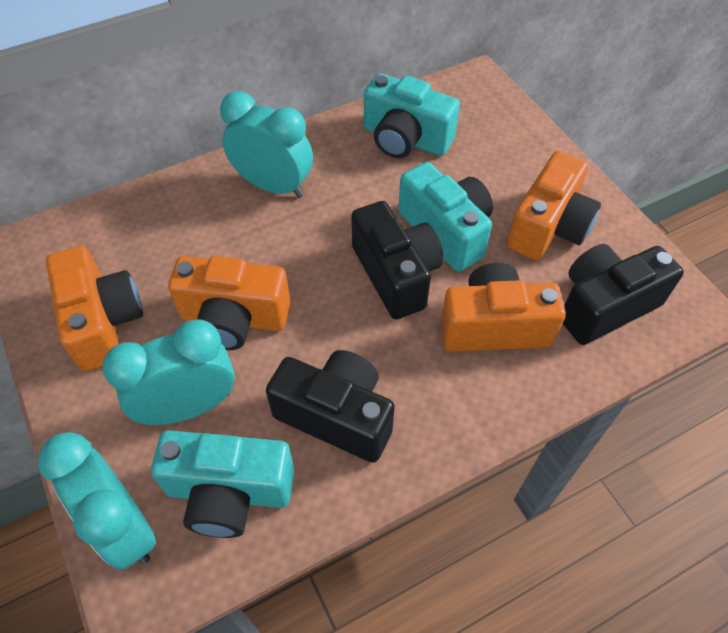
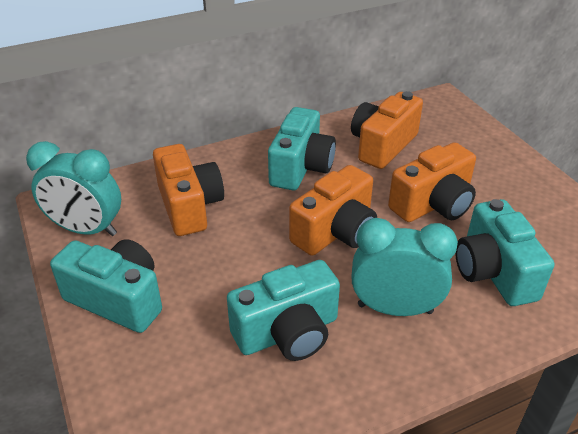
black camera: [266,350,395,463] [351,201,443,319] [563,244,684,345] = 3 -> none = 0
turquoise camera: [151,430,294,538] [364,73,460,158] [398,162,493,272] = 3 -> [50,239,162,333] [227,260,340,361] [268,107,336,190] [455,199,554,306] = 4
turquoise clock: [38,432,156,570] [102,319,235,425] [220,91,313,198] = 3 -> [26,141,121,236] [351,218,458,316] = 2

